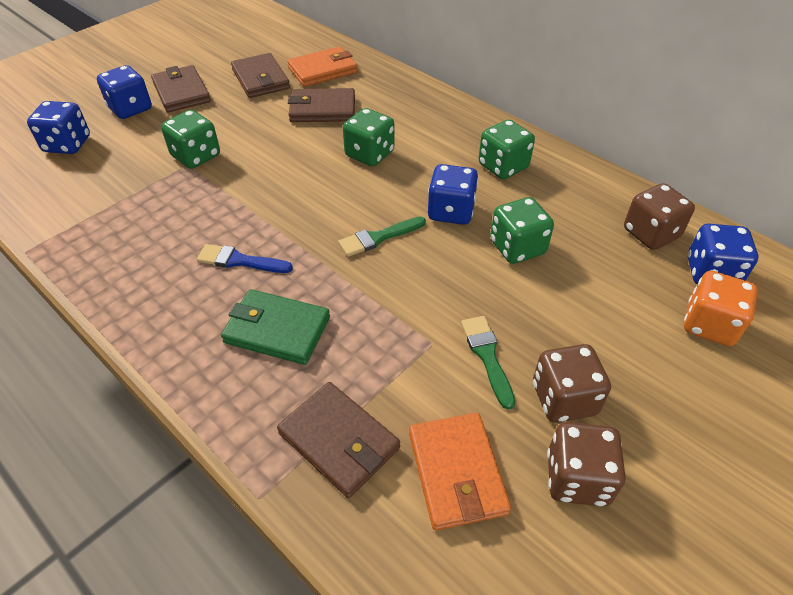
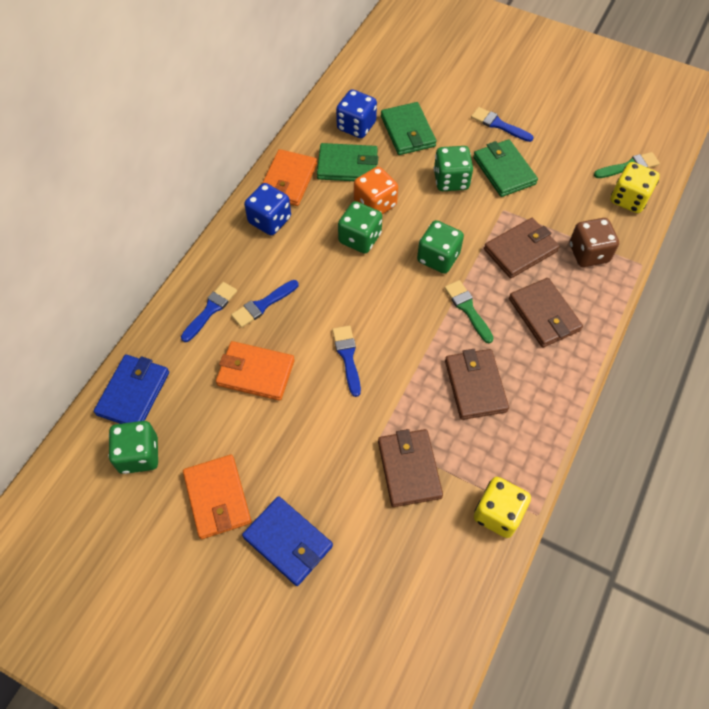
blue brush: [197,244,293,273] = 1 -> [181,282,237,342] [231,280,299,328] [332,326,361,397] [471,107,534,142] = 4
blue dice: [27,101,90,154] [97,65,152,119] [428,164,478,225] [688,224,758,284] = 4 -> [244,183,291,235] [336,89,377,138] = 2
blue wallet: none = 0 -> [94,354,169,424] [242,496,333,586] = 2
brown dice: [533,344,611,423] [547,422,625,507] [624,183,695,250] = 3 -> [569,218,619,267] = 1
green wallet: [221,289,330,365] = 1 -> [317,143,378,181] [381,102,437,155] [473,139,538,197] = 3
orange wallet: [287,46,358,87] [409,413,511,530] = 2 -> [183,455,251,539] [216,341,295,401] [262,149,317,206] = 3
yellow dice: none = 0 -> [474,477,531,538] [611,162,660,213] = 2

